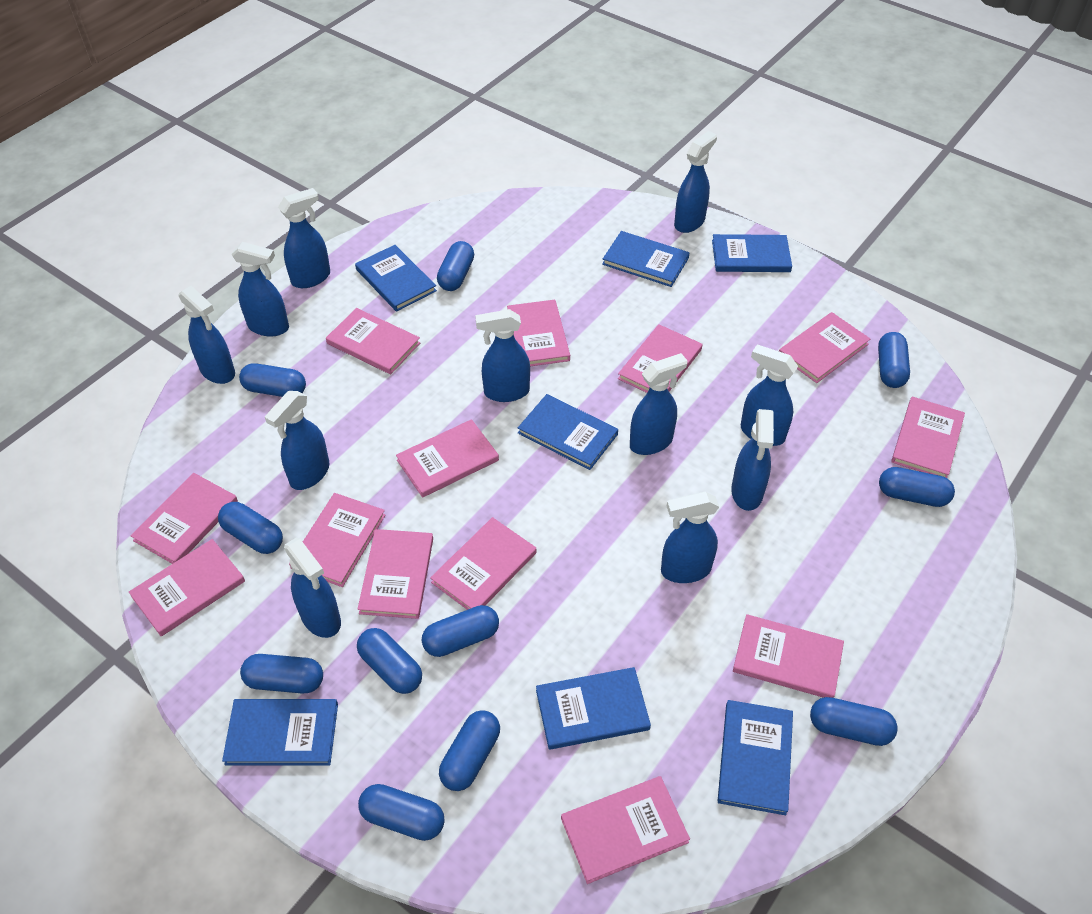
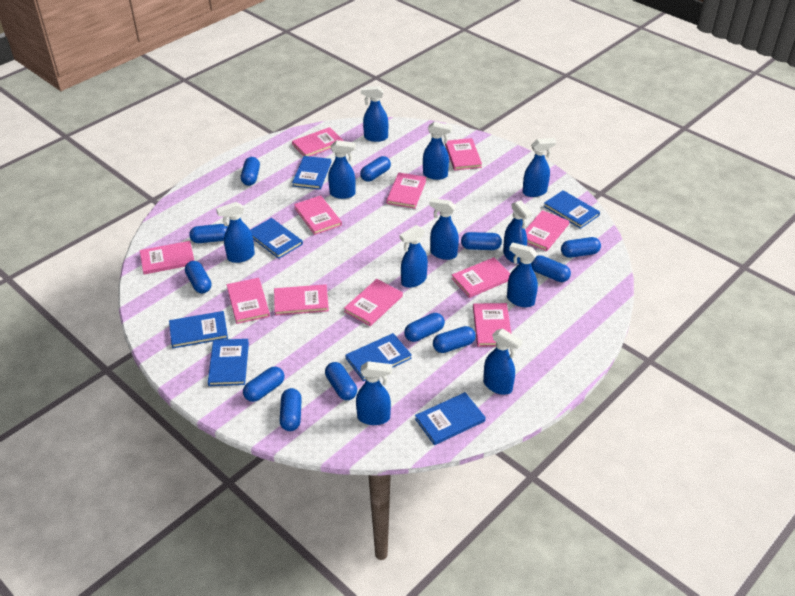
blue capsule: [218,502,283,554] [239,363,306,397] [240,654,323,694] [357,628,422,694] [358,784,445,841] [422,605,499,657] [437,241,474,291] [439,710,500,791] [810,697,898,746] [878,332,910,388] [879,467,955,507] = 11 -> [185,261,211,293] [189,224,228,243] [241,157,260,186] [243,367,285,402] [280,388,302,431] [325,362,357,400] [360,156,391,182] [404,313,445,342] [433,326,476,353] [461,232,502,250] [531,255,571,282] [561,237,601,258] = 12
pink book: [129,539,245,636] [131,473,238,564] [289,493,386,587] [326,308,420,374] [358,529,433,619] [396,419,499,498] [430,517,537,610] [507,300,570,366] [561,776,690,884] [618,324,702,393] [733,614,844,698] [779,312,870,383] [891,397,965,478] = 13 -> [140,241,194,274] [227,278,270,324] [274,284,329,316] [292,127,344,156] [294,195,342,235] [344,279,403,326] [386,173,426,209] [445,138,482,171] [451,257,510,298] [473,303,511,347] [525,210,569,251] = 11

